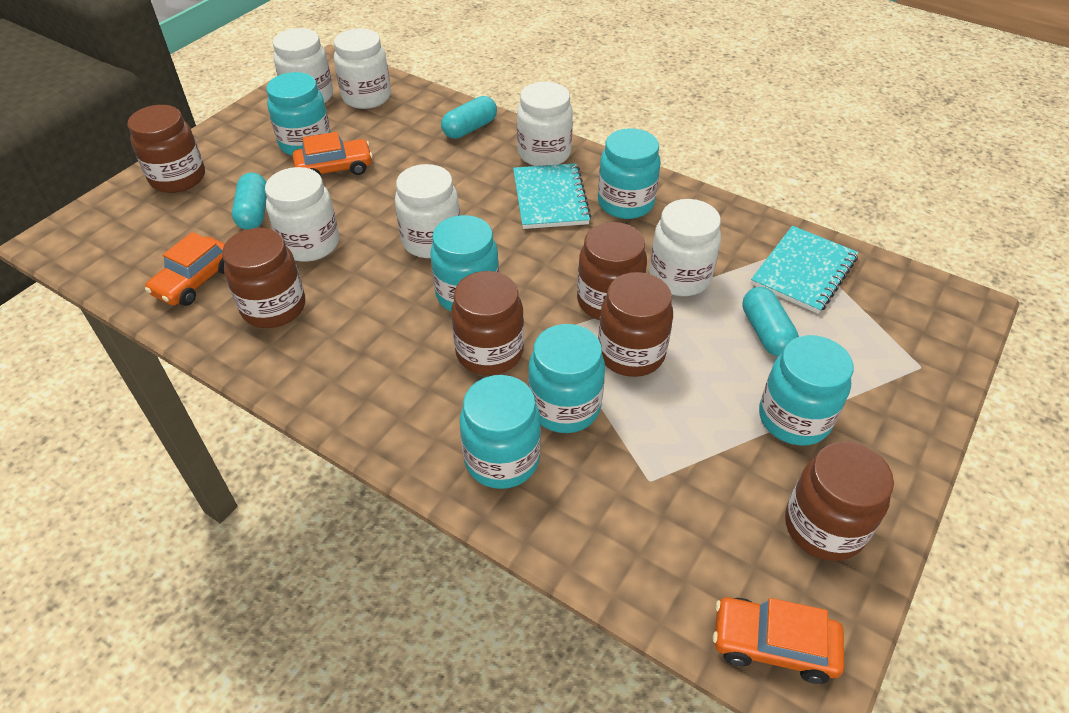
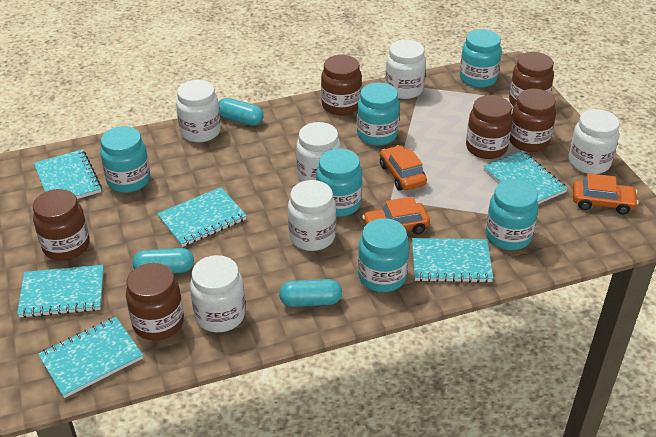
turquoise notebook: [513,163,591,229] [751,226,859,314] = 2 -> [17,265,104,318] [34,149,102,199] [38,317,143,398] [157,187,247,247] [412,238,493,283] [483,151,568,204] = 6

